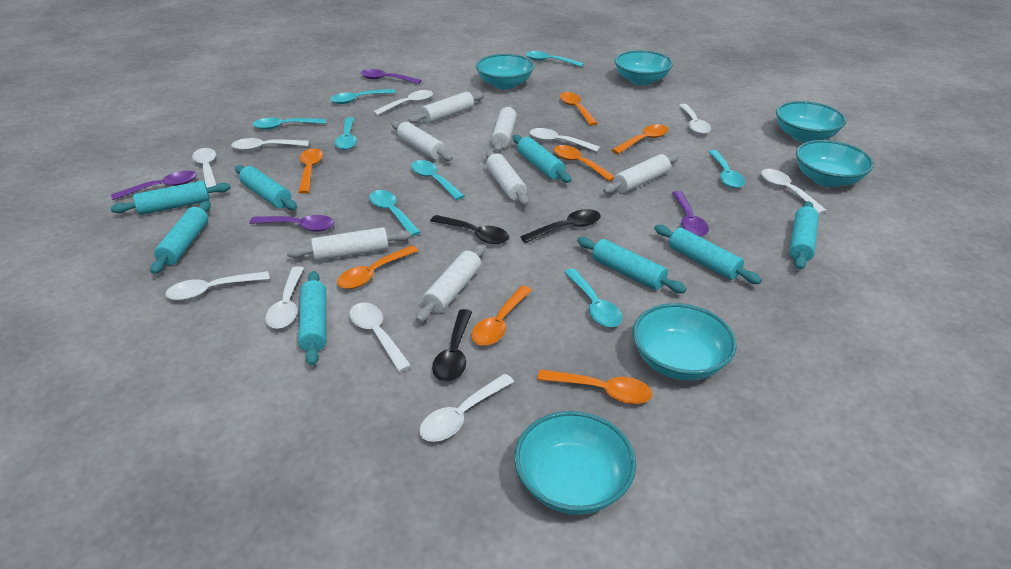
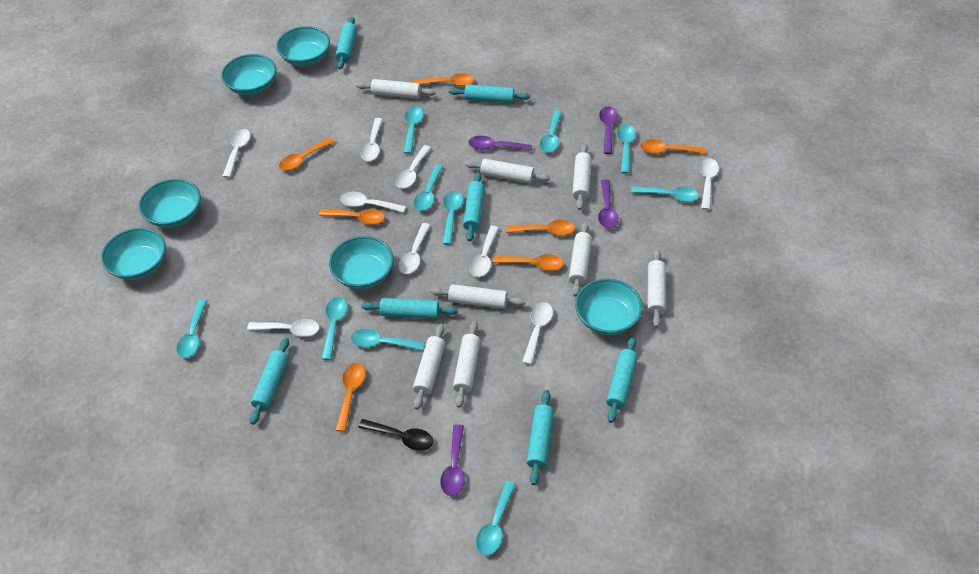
black spoon: [430,215,509,244] [432,309,472,382] [520,209,601,243] = 3 -> [358,419,433,451] = 1
turquoise rolling pin: [110,181,231,215] [150,201,211,274] [235,165,297,210] [298,271,326,366] [513,135,571,183] [577,237,686,293] [654,225,762,284] [789,201,819,270] = 8 -> [250,338,289,425] [335,17,357,70] [361,298,458,319] [449,84,530,103] [463,172,485,241] [526,390,554,485] [606,337,638,423] = 7
turquoise spoon: [253,118,326,130] [330,89,396,104] [335,117,357,150] [369,190,421,237] [411,160,464,200] [526,51,584,67] [564,268,622,327] [708,150,745,188] = 8 -> [177,299,207,358] [322,297,347,360] [351,329,425,351] [403,106,424,154] [414,165,443,211] [442,191,463,245] [476,481,516,556] [540,110,562,153] [617,124,636,174] [631,186,699,202] = 10
white rolling pin: [287,227,411,261] [391,121,453,161] [409,92,484,123] [416,244,485,323] [486,150,529,206] [491,105,517,152] [603,154,679,194] = 7 -> [356,79,436,99] [413,324,445,409] [430,284,526,309] [453,321,481,408] [465,159,550,183] [569,222,592,297] [572,144,591,210] [647,249,666,328] = 8
white spoon: [165,271,270,301] [192,148,217,188] [231,138,309,151] [265,266,304,329] [349,303,412,372] [373,90,433,115] [419,374,514,442] [530,128,600,152] [679,104,711,134] [761,169,827,214] = 10 -> [222,129,250,178] [247,319,320,337] [340,191,406,213] [361,118,383,161] [395,145,431,189] [399,223,431,274] [470,226,499,277] [522,302,553,365] [699,158,719,210] = 9

